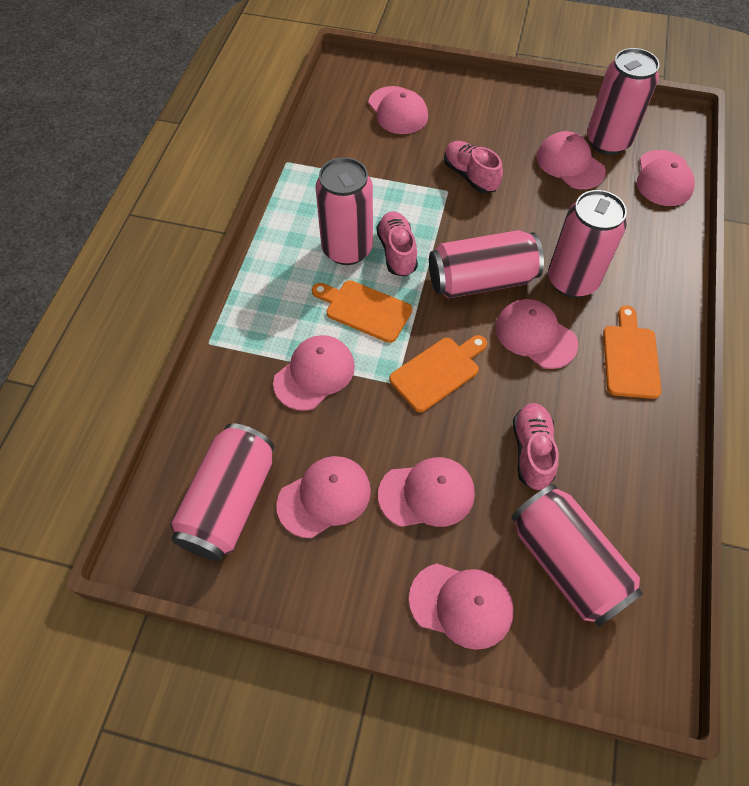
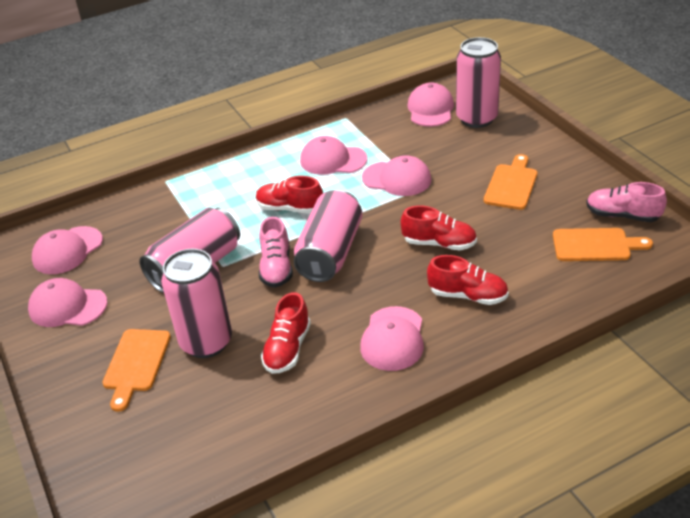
pink can: [170,423,274,561] [315,157,373,265] [429,230,544,298] [511,484,643,627] [548,190,627,298] [587,48,660,155] = 6 -> [139,208,240,293] [161,249,232,358] [294,190,362,282] [456,37,501,128] = 4
pink cap: [273,335,355,411] [276,456,371,538] [368,86,428,134] [378,457,475,527] [409,563,514,650] [496,299,578,369] [536,131,606,189] [637,150,695,206] = 8 -> [28,278,107,327] [32,226,103,274] [300,136,367,175] [360,306,424,371] [362,155,431,196] [407,82,454,127] = 6
pink shoe: [377,211,418,277] [444,141,503,193] [513,403,559,490] = 3 -> [259,217,293,288] [586,182,667,222] = 2
red shoe: none = 0 -> [256,176,323,214] [261,292,311,374] [401,206,477,250] [427,255,509,305] = 4

